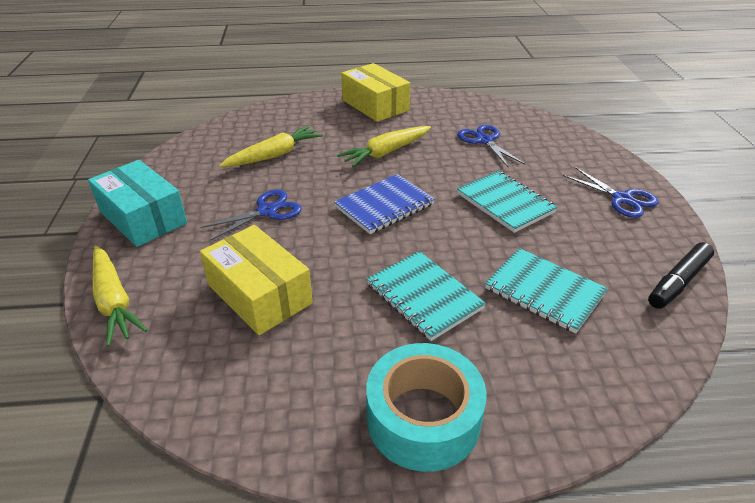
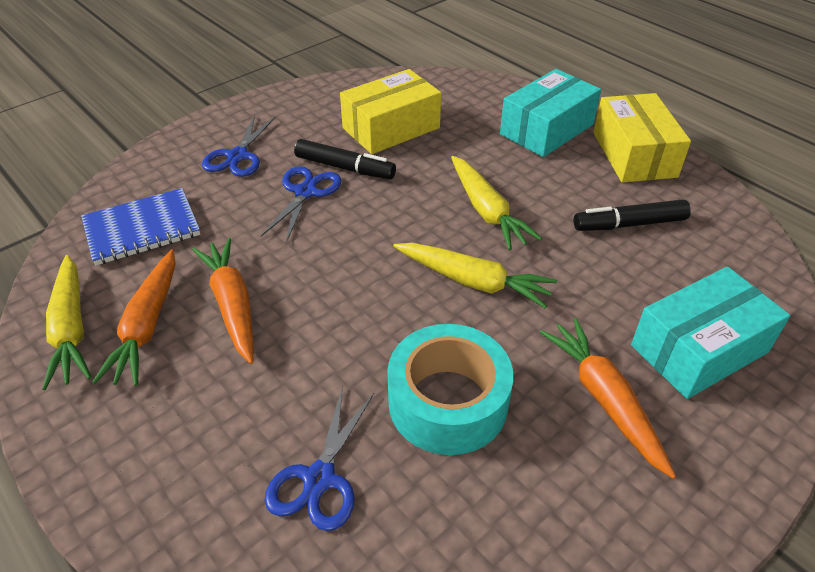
black marker: [648,242,714,309] = 1 -> [294,139,396,179] [574,200,691,231] = 2
orange carrot: none = 0 -> [92,249,176,386] [192,238,254,364] [540,318,676,479] = 3
turquoise box: [88,160,187,247] = 1 -> [500,69,601,157] [631,267,790,399] = 2
turquoise notebook: [366,251,486,341] [457,171,558,233] [485,248,608,334] = 3 -> none = 0

